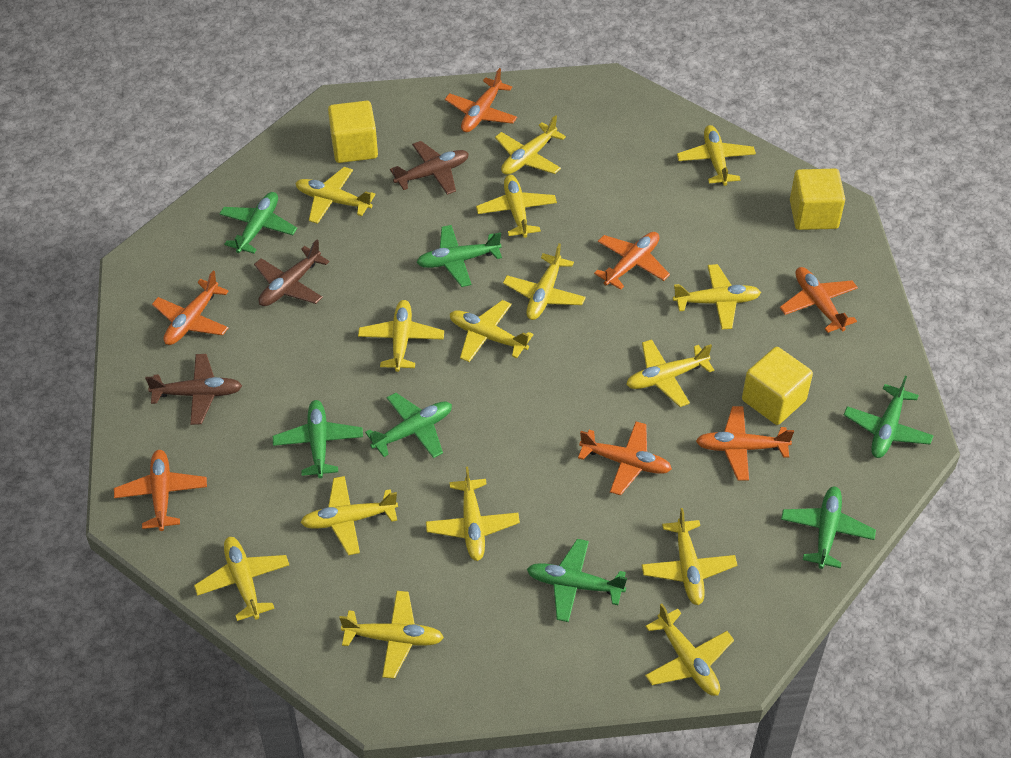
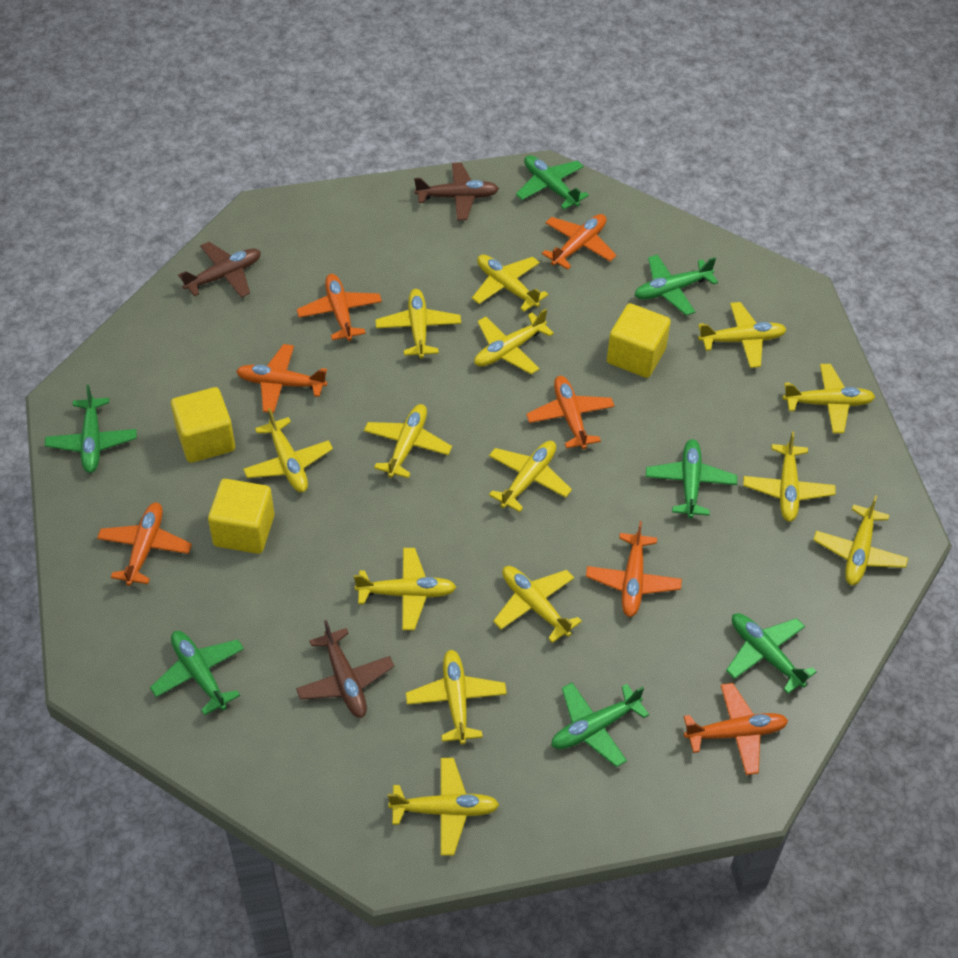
yellow plane: [194,537,289,621] [295,167,376,224] [300,476,398,555] [339,591,444,679] [358,300,444,372] [426,467,520,561] [450,300,533,362] [476,175,557,238] [495,115,566,175] [503,244,586,320] [626,339,714,407] [642,508,737,605] [645,604,734,696] [673,264,761,330] [677,125,756,186] = 15 -> [243,408,333,492] [354,548,456,630] [364,404,452,478] [375,289,461,359] [388,758,499,856] [406,650,507,745] [472,255,549,312] [474,309,554,374] [489,441,572,512] [493,566,582,643] [698,302,787,368] [743,432,836,522] [783,364,875,433] [813,495,908,585] = 14

